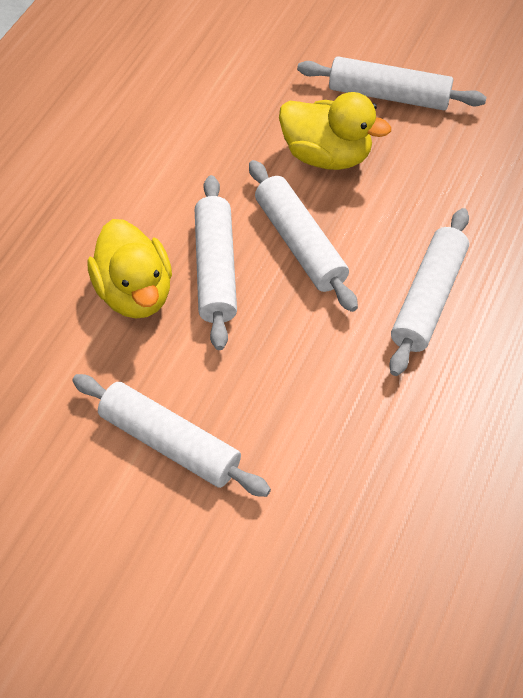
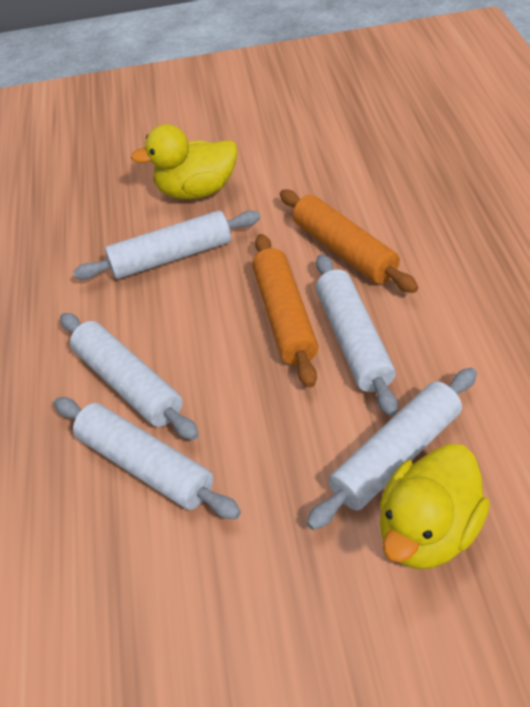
orange rolling pin: none = 0 -> [252,234,318,388] [280,189,418,293] = 2

